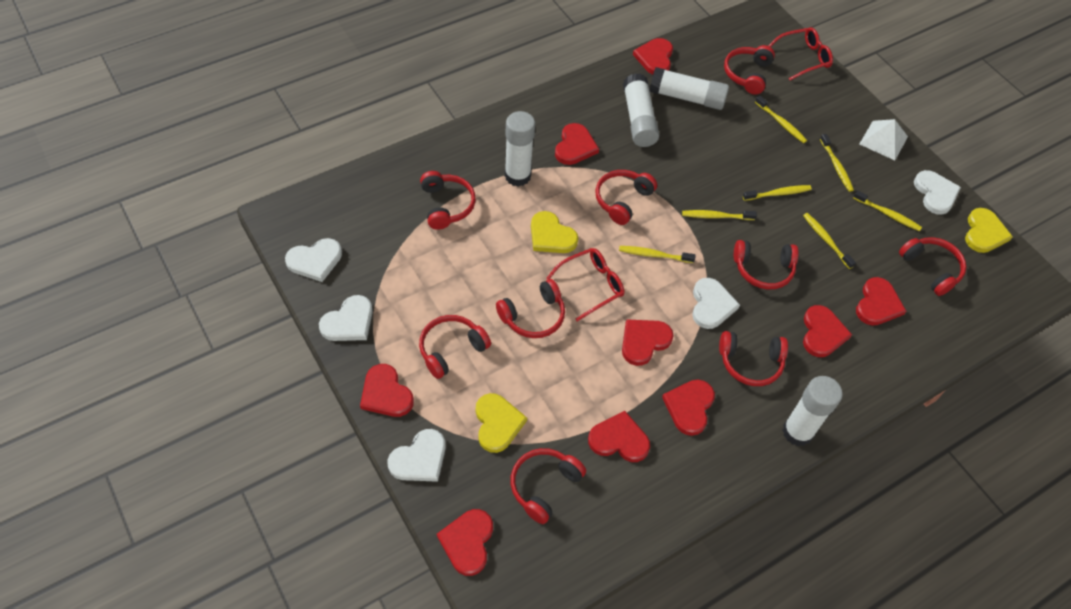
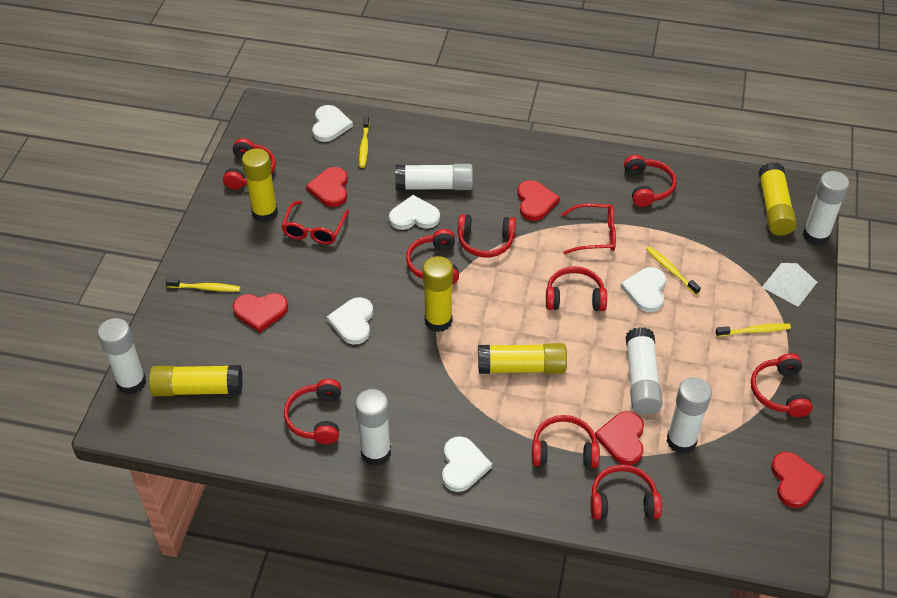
red heart: [360,364,414,417] [437,509,493,576] [555,123,599,165] [588,411,650,462] [622,319,674,366] [633,38,673,75] [662,379,715,436] [803,305,852,357] [856,277,906,326] = 9 -> [233,293,288,333] [306,167,348,207] [517,180,560,221] [595,411,644,465] [771,452,825,508] = 5
white glue stick: [505,111,535,187] [623,73,659,147] [649,67,729,110] [782,376,843,446] = 4 -> [98,318,146,395] [355,389,391,466] [395,164,473,190] [626,327,663,414] [666,377,712,454] [803,171,849,245] = 6
yellow glue stick: none = 0 -> [149,365,243,396] [242,148,278,223] [423,256,453,332] [478,343,567,374] [758,162,797,236] = 5
yellow heart: [476,393,527,453] [531,211,578,253] [965,208,1013,253] = 3 -> none = 0
yellow toothbrush: [619,246,696,263] [682,210,757,220] [743,185,812,201] [755,95,807,143] [803,213,856,269] [820,134,854,192] [853,190,922,231] = 7 -> [166,278,241,292] [359,116,370,168] [646,246,701,295] [716,323,791,337] = 4

